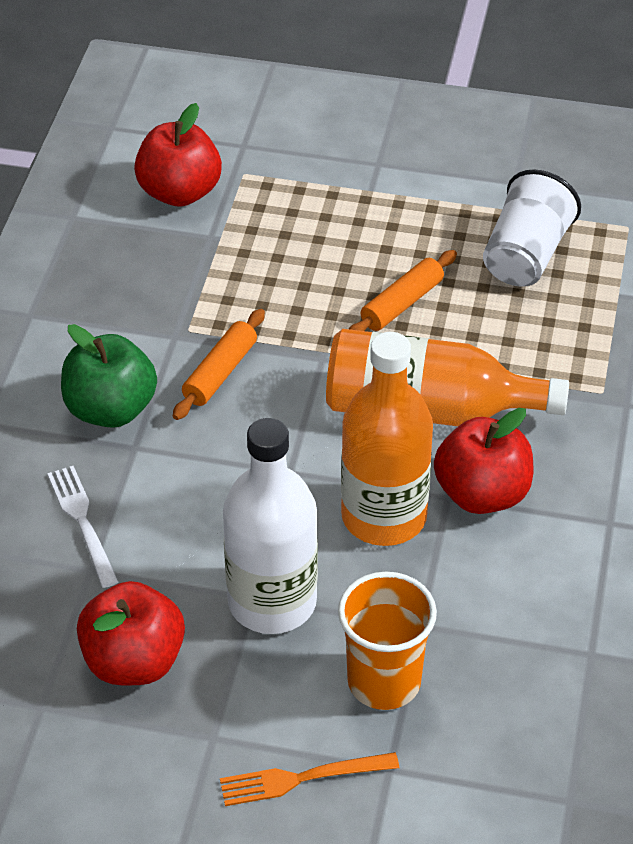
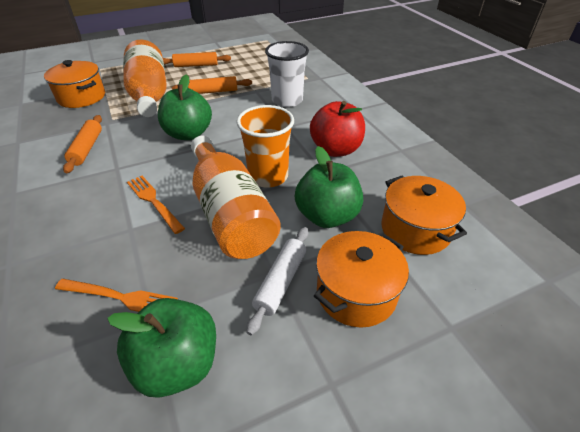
green apple: [61,324,157,428] = 1 -> [107,298,216,398] [158,75,212,140] [295,146,363,228] = 3
orange fork: [220,752,399,806] = 1 -> [55,279,178,312] [127,176,185,234] = 2
orange pot: none = 0 -> [44,60,105,108] [314,231,409,328] [381,175,467,255] = 3
orange rolling pin: [173,309,265,420] [349,250,457,331] = 2 -> [63,115,102,173] [163,52,231,67] [172,76,252,94] = 3
red apple: [77,581,185,685] [134,103,222,207] [434,408,533,514] = 3 -> [310,101,365,157] = 1
white bottle: [223,418,318,634] = 1 -> none = 0
white fork: [47,466,119,588] = 1 -> none = 0
white rolling pin: none = 0 -> [246,227,308,335] = 1

